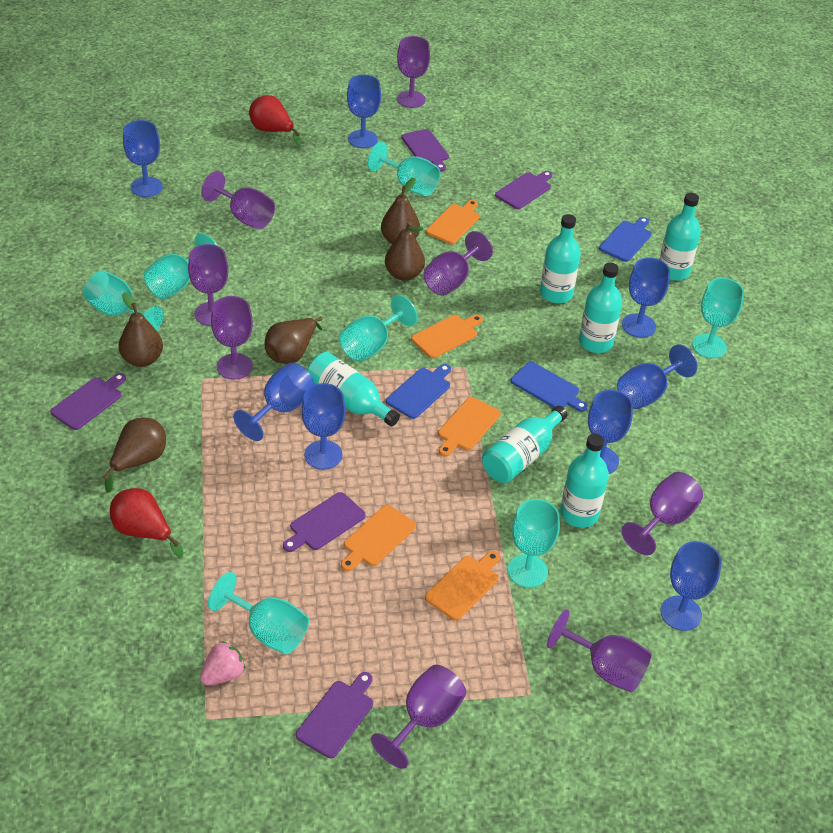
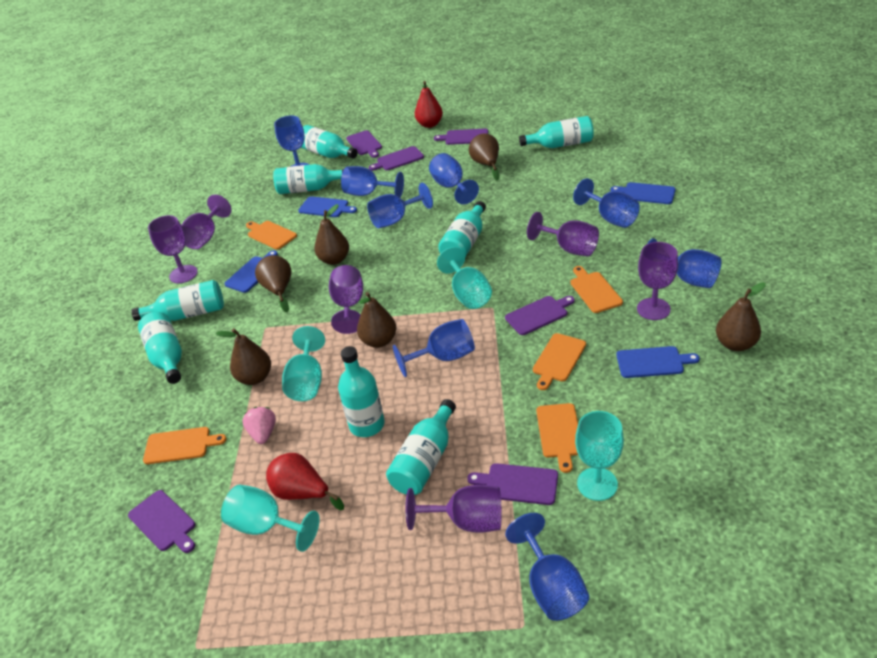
blue cutting board: [386,364,451,419] [510,362,588,412] [599,217,652,262] = 3 -> [224,250,278,293] [298,196,357,217] [610,182,676,204] [616,346,700,378] = 4
brown pear: [103,418,166,493] [118,293,163,367] [264,317,323,364] [381,178,420,244] [385,222,425,281] = 5 -> [216,328,271,385] [255,255,291,312] [314,204,349,265] [357,292,396,348] [469,133,499,181] [716,283,766,351] = 6
purple cutting board: [50,373,126,430] [283,492,366,552] [296,672,373,758] [401,129,449,172] [495,171,552,209] = 5 -> [128,490,195,553] [346,130,382,158] [369,146,424,171] [434,129,488,145] [467,463,558,505] [505,296,575,335] = 6
purple goblet: [188,244,229,326] [201,171,275,229] [211,296,253,380] [371,665,467,769] [397,36,430,108] [423,231,493,295] [547,609,652,693] [621,472,703,555] = 8 -> [148,215,198,284] [181,195,232,249] [329,265,363,334] [405,485,502,533] [527,212,599,256] [637,242,678,320] = 6
turquoise bottle: [307,352,400,426] [482,406,567,483] [540,214,581,303] [560,433,609,528] [579,263,622,353] [659,193,701,281] = 6 -> [131,280,224,321] [138,312,182,384] [273,164,344,194] [301,125,358,159] [338,346,385,437] [386,399,456,495] [438,201,486,257] [519,116,594,148] = 8
turquoise goblet: [83,270,164,331] [144,233,218,299] [208,572,309,654] [339,295,418,362] [367,142,440,196] [508,499,560,588] [692,278,744,358] = 7 -> [221,485,320,552] [282,326,325,401] [437,247,492,309] [575,411,624,501] = 4

